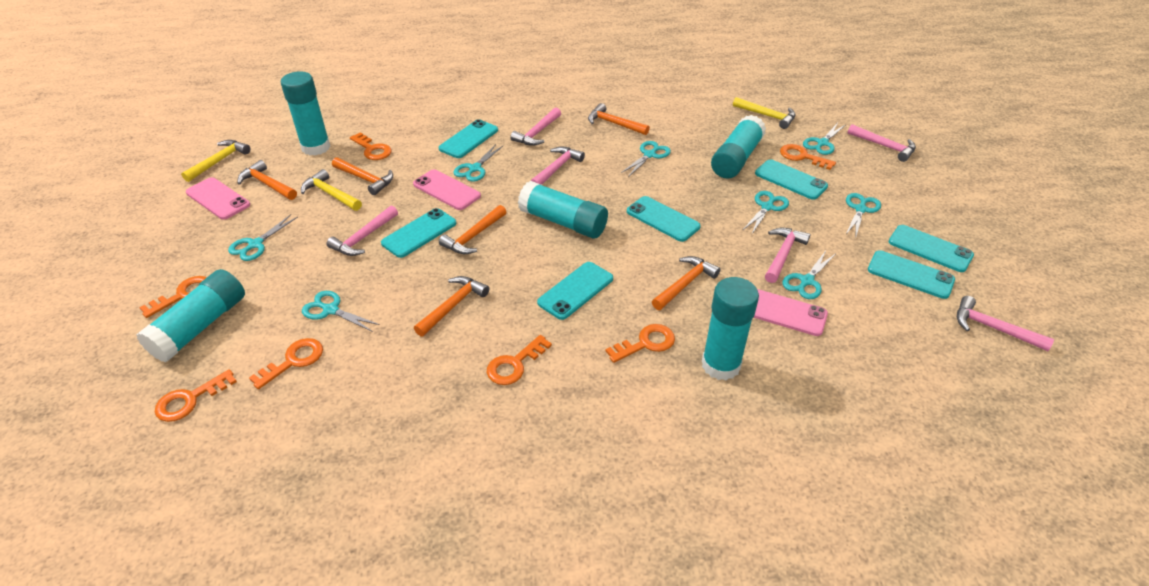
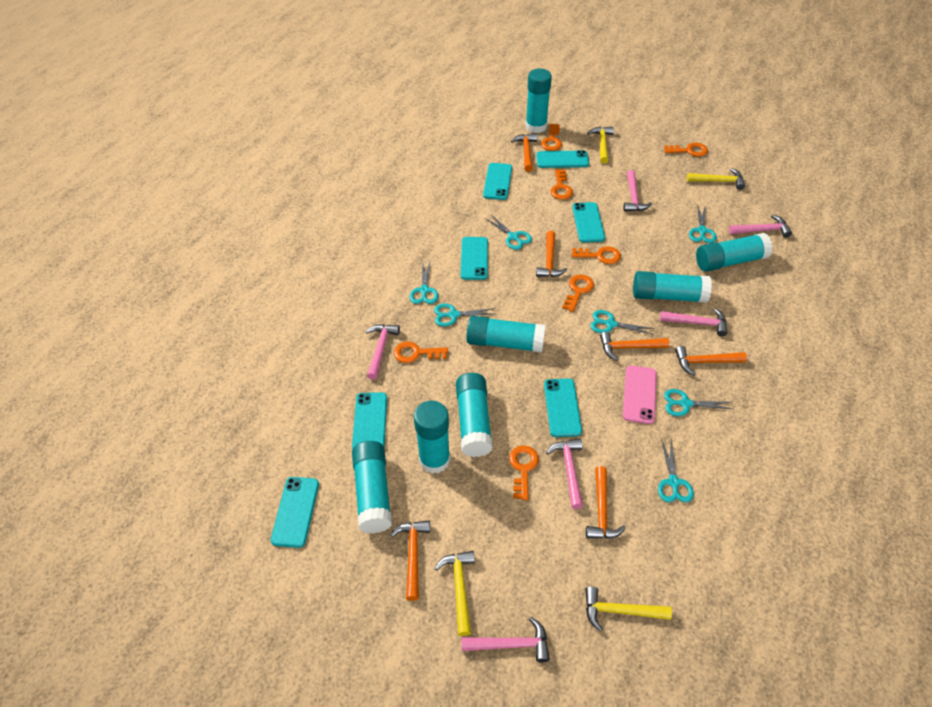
pink phone: [186,177,250,220] [413,169,481,210] [753,289,828,336] = 3 -> [623,365,657,424] = 1
turquoise glue stick: [136,269,245,362] [281,71,330,156] [518,181,608,239] [702,277,759,380] [711,115,766,178] = 5 -> [352,441,392,533] [414,401,450,474] [456,373,493,457] [466,316,546,353] [525,69,552,133] [633,271,712,303] [696,233,773,272] = 7
turquoise scissors: [228,215,298,261] [302,291,380,332] [453,144,503,182] [621,141,671,177] [743,191,789,234] [782,251,835,299] [803,124,845,155] [846,193,881,239] = 8 -> [409,262,439,304] [434,303,495,327] [485,214,532,250] [590,310,655,335] [658,439,694,502] [664,389,732,416] [689,204,717,243] = 7
yellow hammer: [181,140,250,182] [301,169,362,211] [733,97,795,129] = 3 -> [434,551,475,636] [585,587,672,632] [588,127,614,164] [687,168,745,190] = 4

